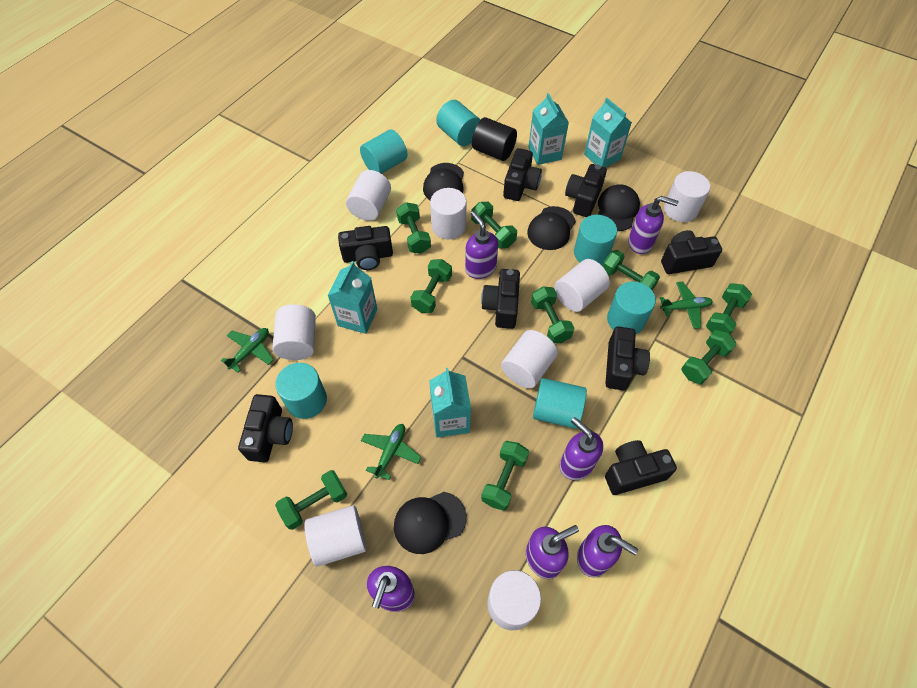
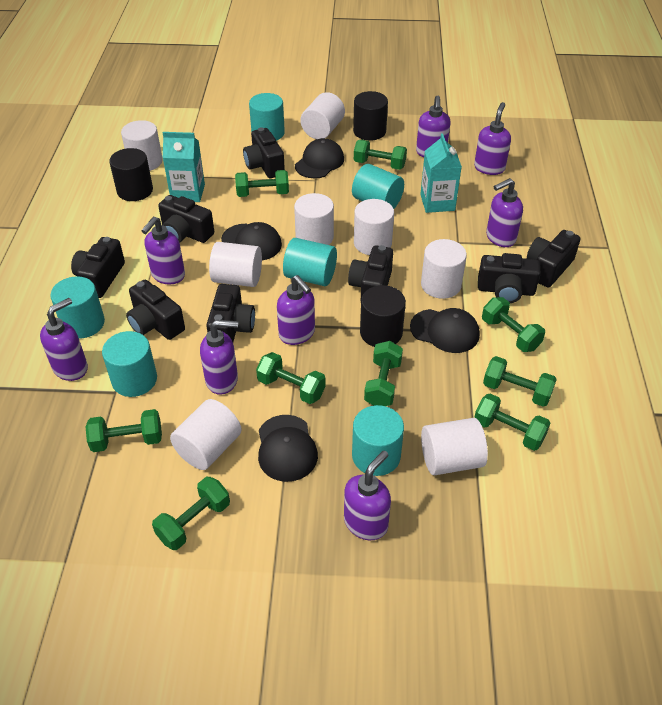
black cylinder: [472,117,517,161] = 1 -> [109,148,153,201] [353,91,388,140] [360,285,406,347] = 3
green plane: [221,328,274,373] [361,424,421,480] [660,281,713,329] = 3 -> none = 0
purple soap dispenser: [367,566,415,612] [465,211,498,279] [526,525,579,579] [560,417,603,480] [577,525,638,577] [628,196,679,254] = 6 -> [40,298,88,381] [141,217,185,284] [200,320,238,395] [277,275,315,345] [344,450,391,540] [416,96,451,157] [474,102,511,175] [486,178,523,247] = 8
turquoise carton: [327,261,377,334] [429,368,471,437] [528,93,569,165] [584,98,632,168] = 4 -> [163,132,205,202] [420,133,462,213] = 2

